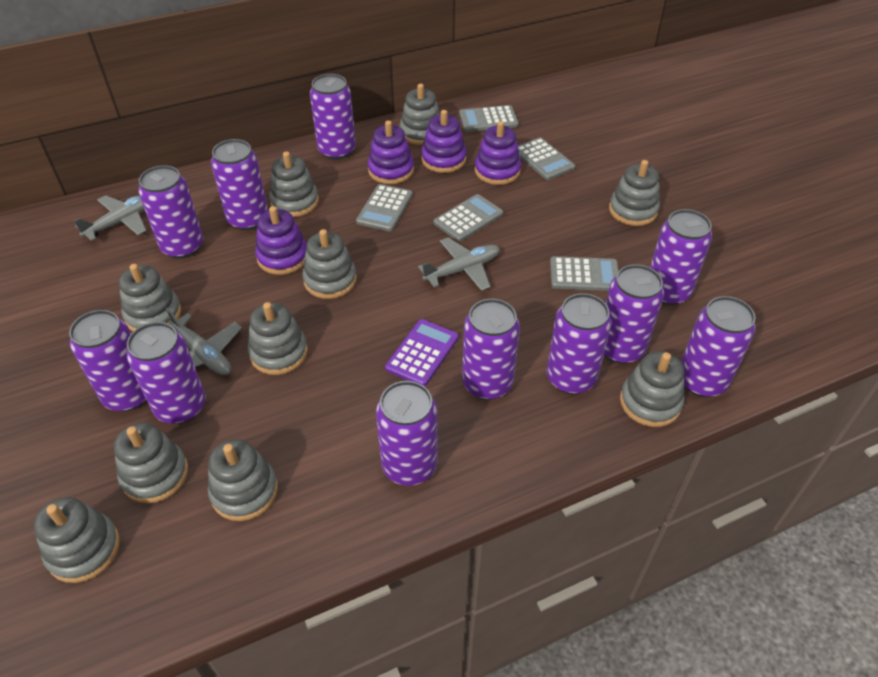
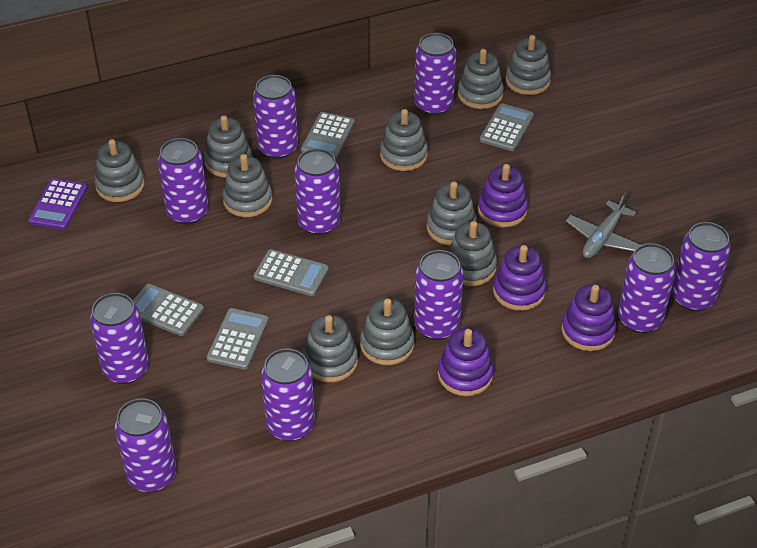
grey plane: [74,195,146,241] [166,307,242,375] [418,237,500,291] = 3 -> [566,193,641,258] = 1
purple can: [69,310,146,412] [126,322,206,424] [138,165,203,259] [211,139,268,230] [310,74,356,160] [376,381,437,486] [462,299,520,400] [547,293,612,394] [604,264,664,364] [650,209,712,305] [681,296,756,397] = 11 -> [90,293,149,384] [114,398,176,492] [158,138,208,224] [253,75,298,159] [261,348,315,441] [294,148,341,235] [414,33,456,115] [414,250,464,340] [618,243,676,333] [672,222,731,311] = 10

